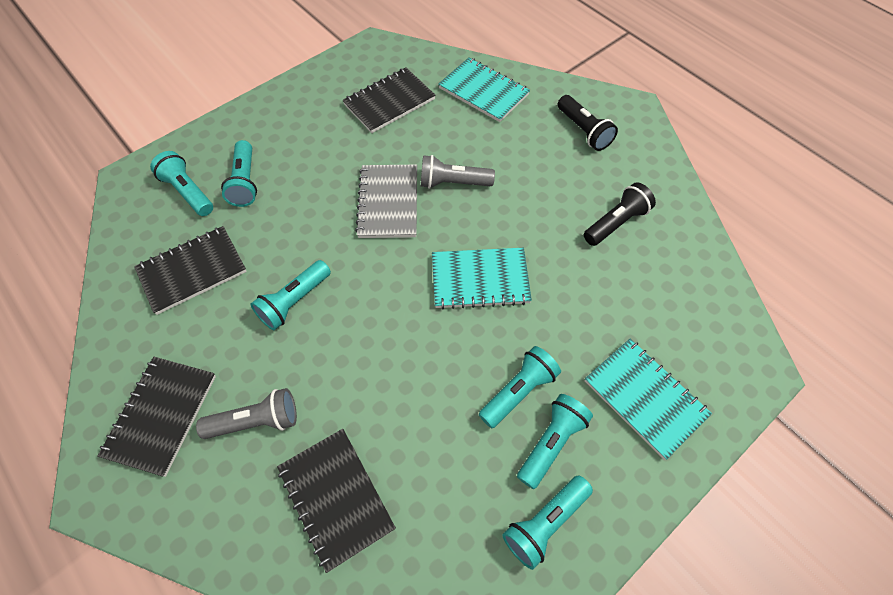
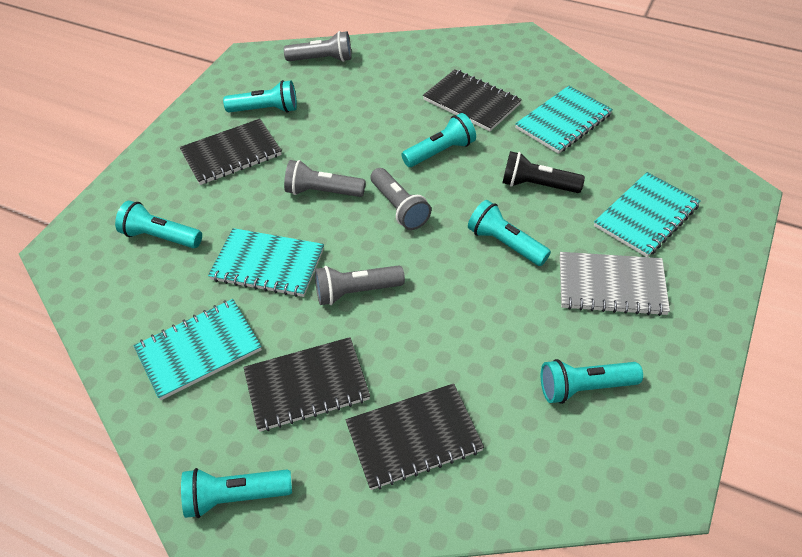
black flashlight: [558,95,618,151] [584,182,656,246] = 2 -> [502,151,585,193] = 1
grey flashlight: [196,388,297,439] [421,155,495,189] = 2 -> [284,31,352,62] [284,160,366,197] [315,265,405,305] [371,168,431,230] = 4
turquoise notebook: [432,248,532,309] [438,58,530,122] [585,339,712,460] = 3 -> [133,299,262,400] [208,228,324,297] [515,86,613,154] [594,172,701,257] = 4

